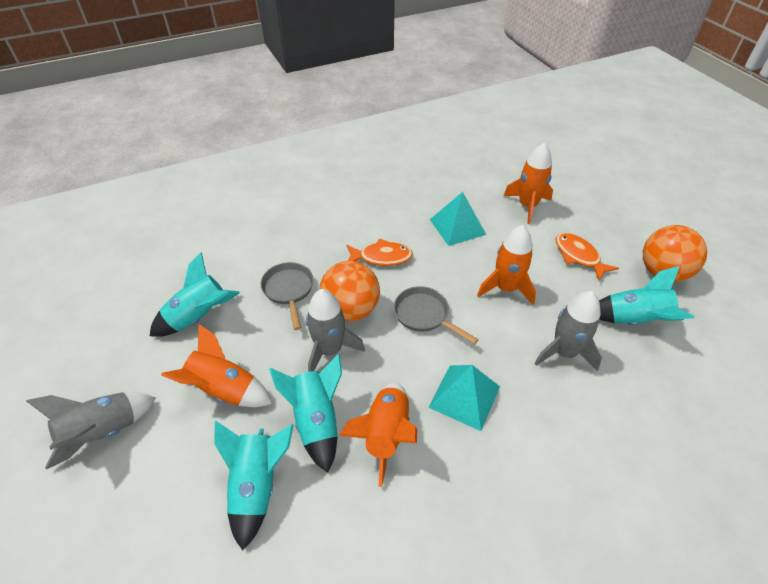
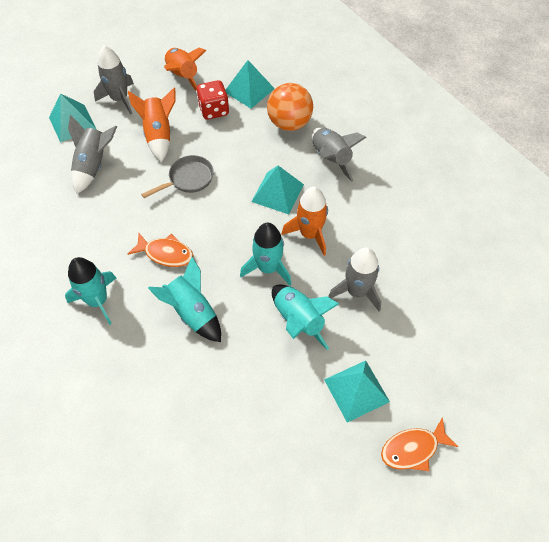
grey pan: [261,262,314,330] [394,286,479,344] = 2 -> [141,155,214,198] = 1
grey rocket: [26,392,156,469] [306,289,365,372] [534,291,602,371] = 3 -> [68,115,117,194] [94,45,134,114] [311,128,367,182] [328,248,381,311] = 4
orange ball: [320,261,380,321] [643,225,707,282] = 2 -> [267,83,313,131] = 1
orange rocket: [161,324,272,407] [339,383,417,487] [477,225,536,305] [503,143,553,224] = 4 -> [128,88,176,162] [164,48,206,90] [282,187,328,256] = 3
red dice: none = 0 -> [196,80,229,120] = 1
turquoise pyramid: [428,365,500,431] [430,192,486,246] = 2 -> [49,94,96,142] [226,60,275,109] [251,166,304,214] [324,361,390,423] = 4

